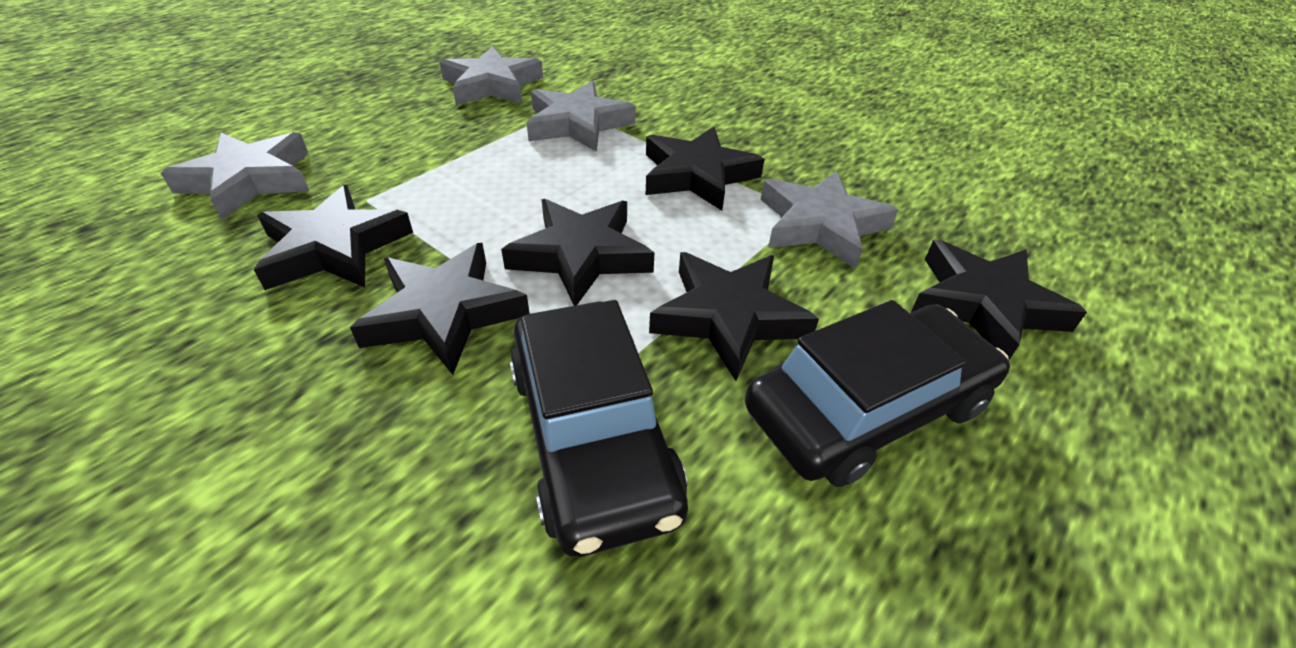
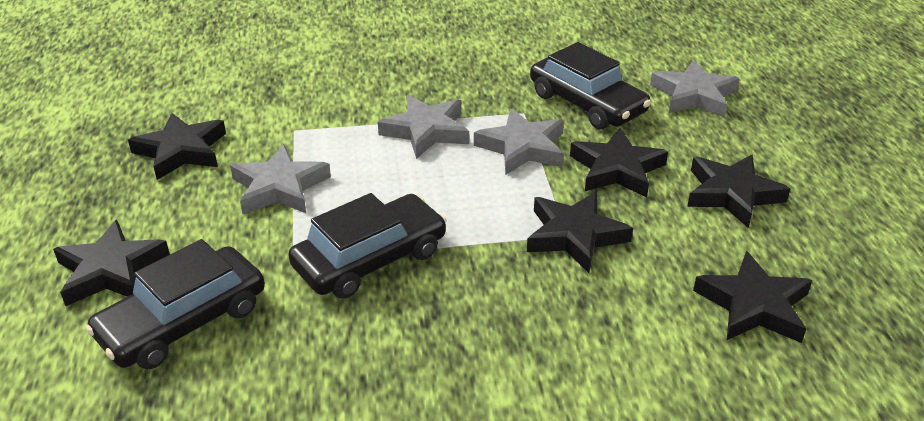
black car: [510,300,688,557] [745,300,1010,487] = 2 -> [85,239,265,369] [288,193,447,299] [530,42,651,129] = 3

